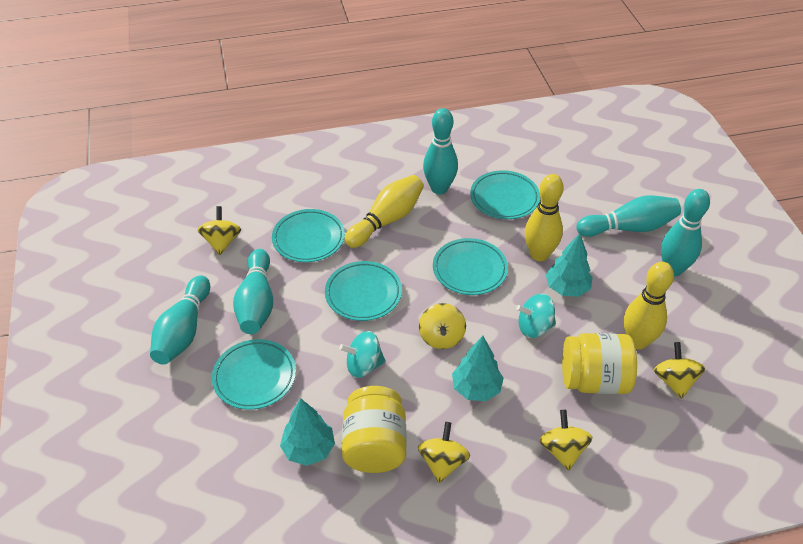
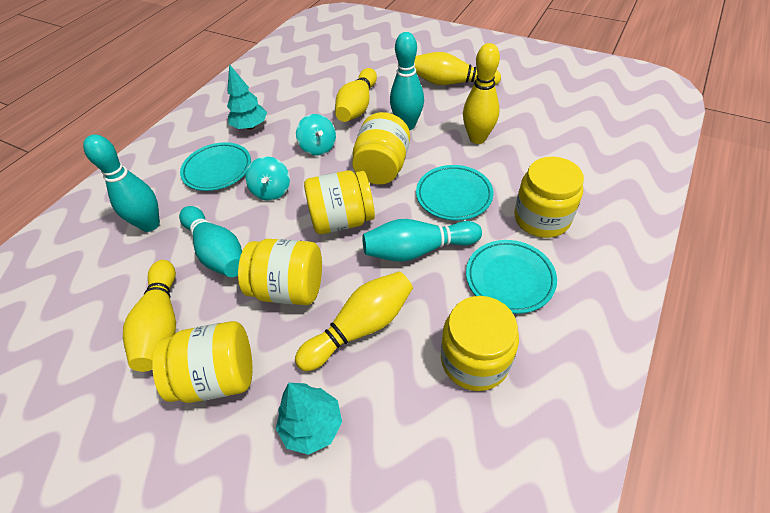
turquoise bowling pin: [150,275,210,365] [233,249,273,334] [423,108,458,194] [576,195,681,237] [661,189,710,276] = 5 -> [83,134,160,232] [179,206,242,277] [362,219,482,262] [390,32,424,130] = 4
turquoise plate: [212,339,296,410] [272,209,345,262] [325,261,402,321] [433,238,508,295] [470,170,540,219] = 5 -> [180,142,251,191] [416,165,494,220] [466,240,557,314] = 3
turquoise tree: [280,398,335,466] [452,336,504,401] [546,233,593,297] = 3 -> [227,64,267,130] [276,383,342,455] = 2
yellow bowling pin: [345,175,424,248] [525,174,564,261] [624,262,674,350] = 3 -> [123,260,176,372] [295,271,413,371] [335,68,377,122] [414,52,501,86] [463,43,500,144] = 5
yellow jar: [342,386,407,473] [562,333,637,394] = 2 -> [152,321,252,403] [238,239,322,305] [304,170,375,234] [352,112,410,185] [441,296,519,391] [514,157,584,238] = 6
yellow spinning top: [198,206,241,255] [418,422,470,483] [419,303,466,349] [539,410,593,471] [654,342,705,399] = 5 -> none = 0

